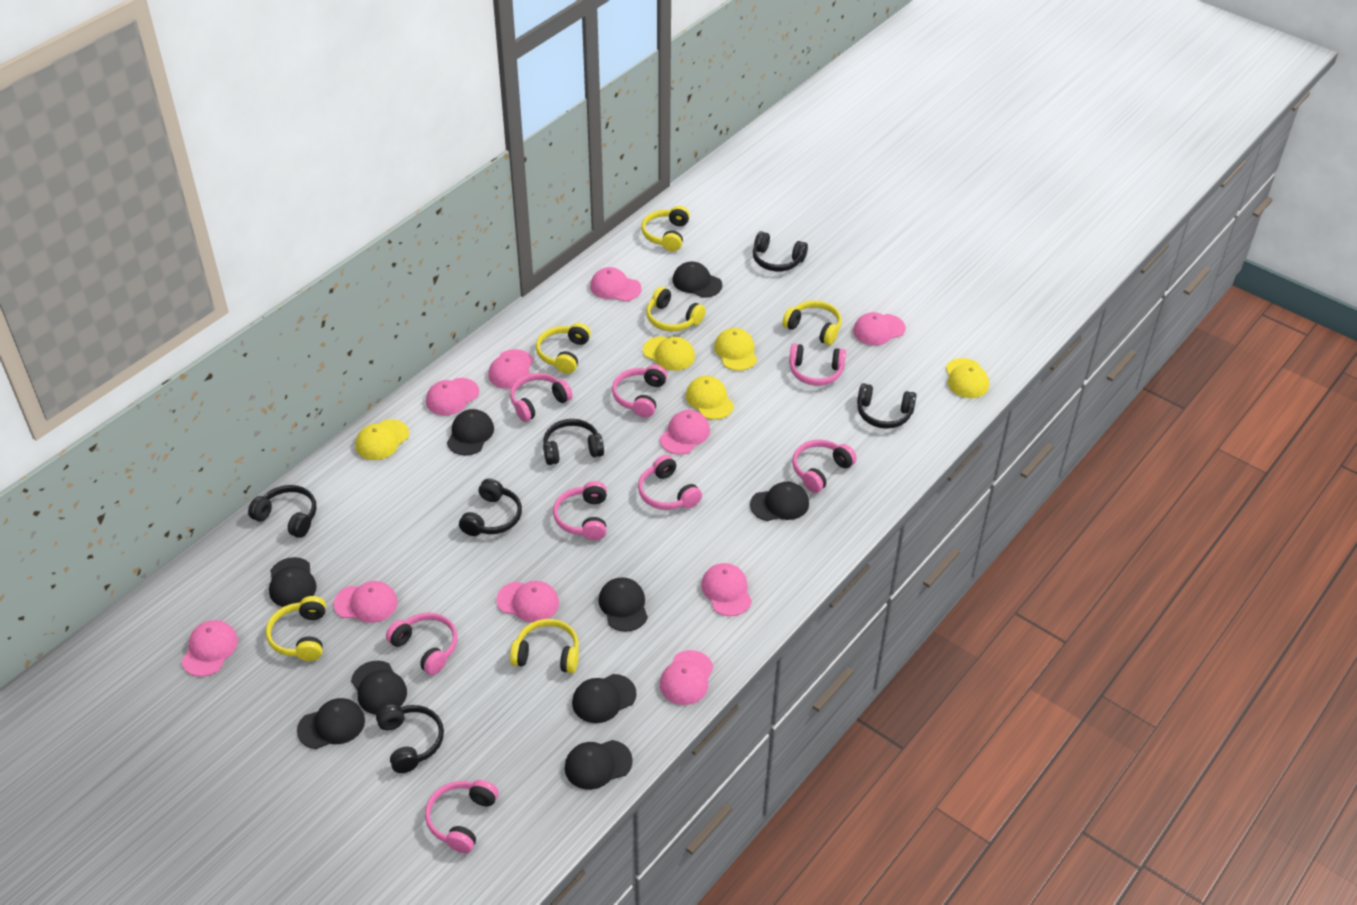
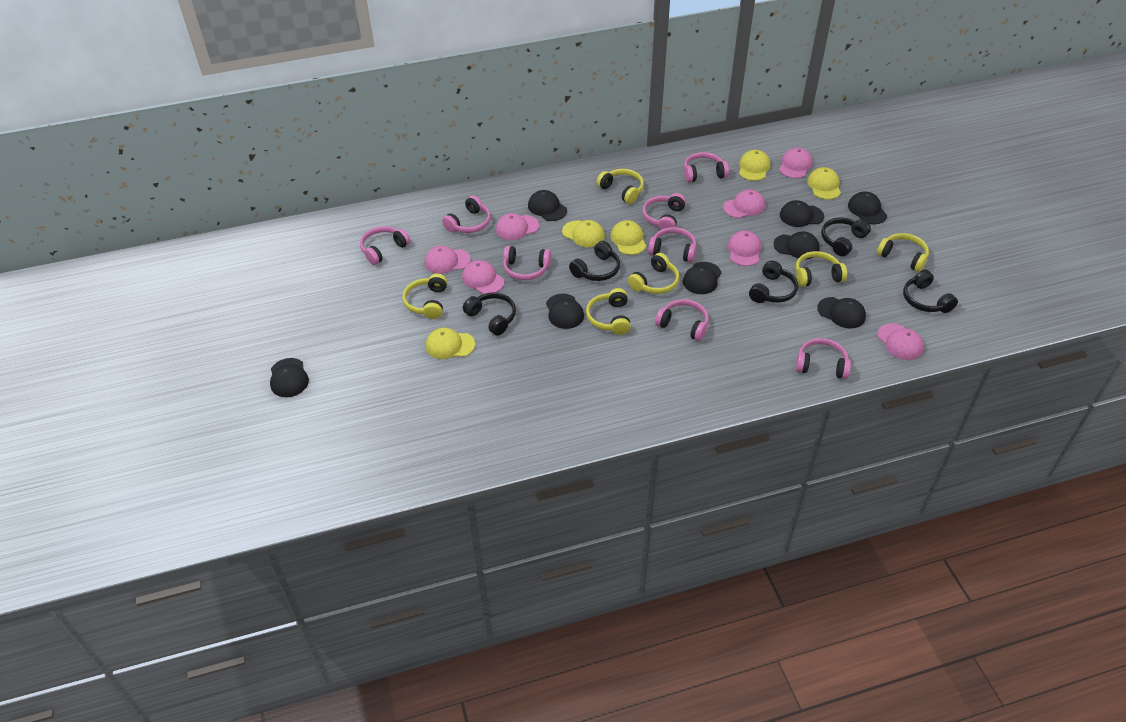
black cap: [269,557,316,607] [297,698,365,749] [351,661,407,715] [447,409,494,455] [565,740,633,790] [572,674,637,723] [598,577,648,632] [672,262,722,298] [750,482,809,521] = 9 -> [270,358,309,397] [528,190,567,221] [546,294,584,329] [683,262,722,294] [774,231,820,259] [780,200,824,227] [817,297,866,329] [848,191,887,224] = 8
black headphones: [248,485,317,538] [376,704,444,773] [459,478,522,536] [543,419,604,465] [753,231,808,271] [857,383,917,429] = 6 -> [463,292,516,336] [569,241,620,281] [749,261,798,303] [821,218,871,256] [903,269,958,313] = 5
pink cap: [182,620,238,677] [334,581,398,623] [426,378,479,415] [488,349,533,389] [496,581,559,622] [590,267,642,301] [660,410,710,454] [660,650,714,705] [701,563,752,616] [853,312,906,345] = 10 -> [425,246,470,274] [462,260,504,294] [496,213,539,240] [723,190,765,218] [728,231,761,266] [779,148,813,178] [877,323,924,360] = 7

